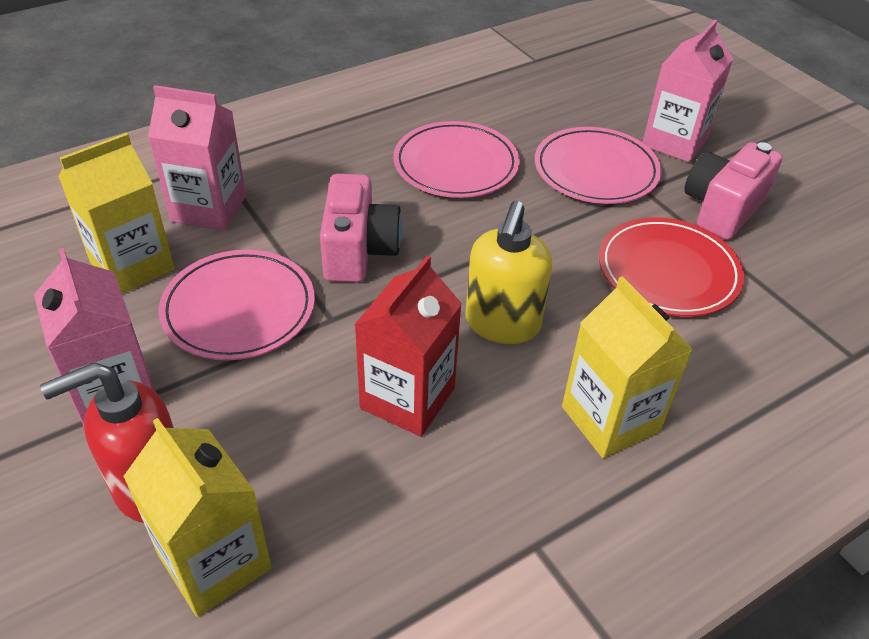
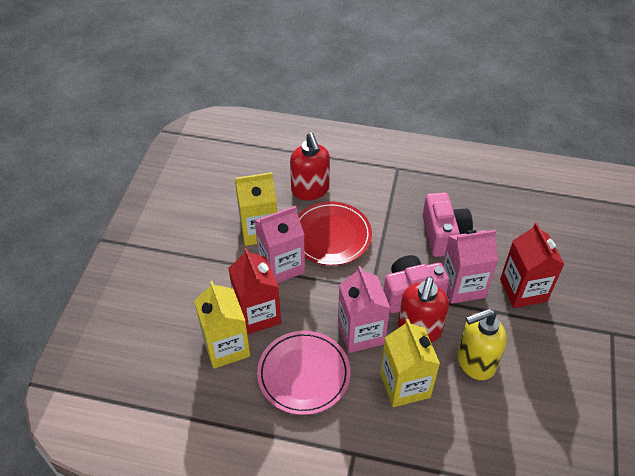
pink plate: [158,250,315,361] [393,121,520,198] [535,127,662,204] = 3 -> [257,331,350,415] = 1
red carton: [354,255,462,437] = 1 -> [228,248,281,335] [500,223,564,308] = 2
red soap dispenser: [40,363,174,523] = 1 -> [290,133,330,200] [398,276,449,342] = 2

